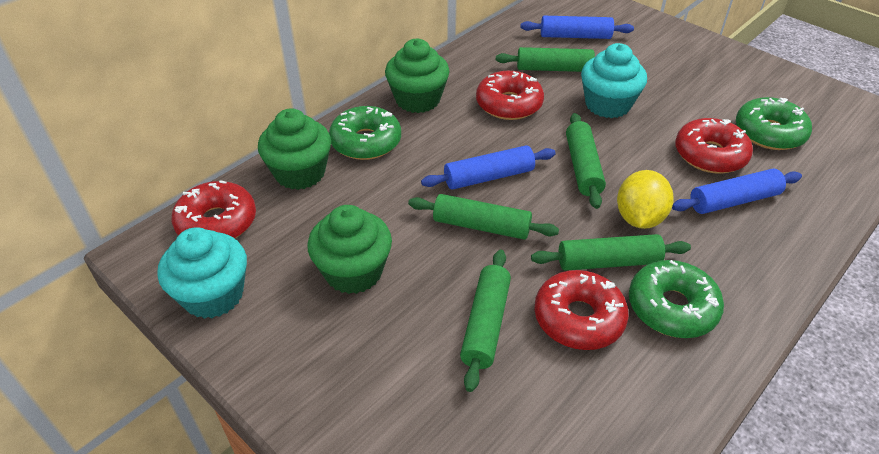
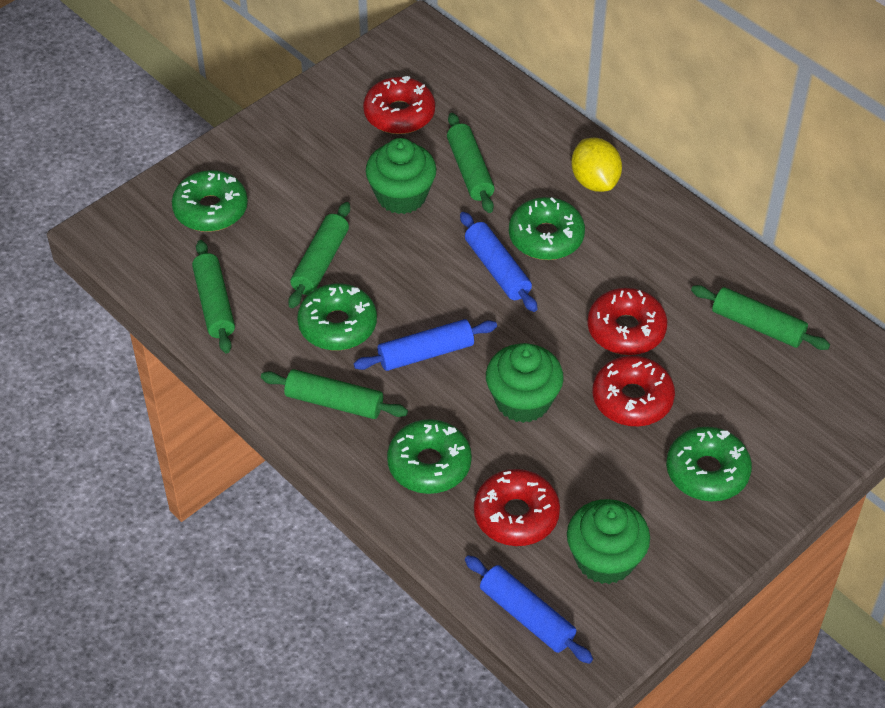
green donut: [329,106,401,160] [629,260,724,338] [736,97,812,150] = 3 -> [172,170,248,232] [297,284,377,350] [387,419,472,494] [509,197,585,260] [666,427,752,501] = 5
turquoise cupcake: [157,227,247,319] [581,43,647,118] = 2 -> none = 0

